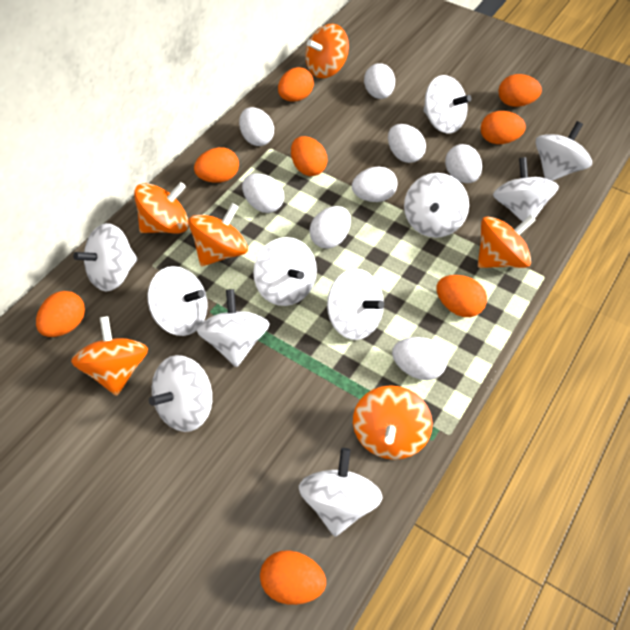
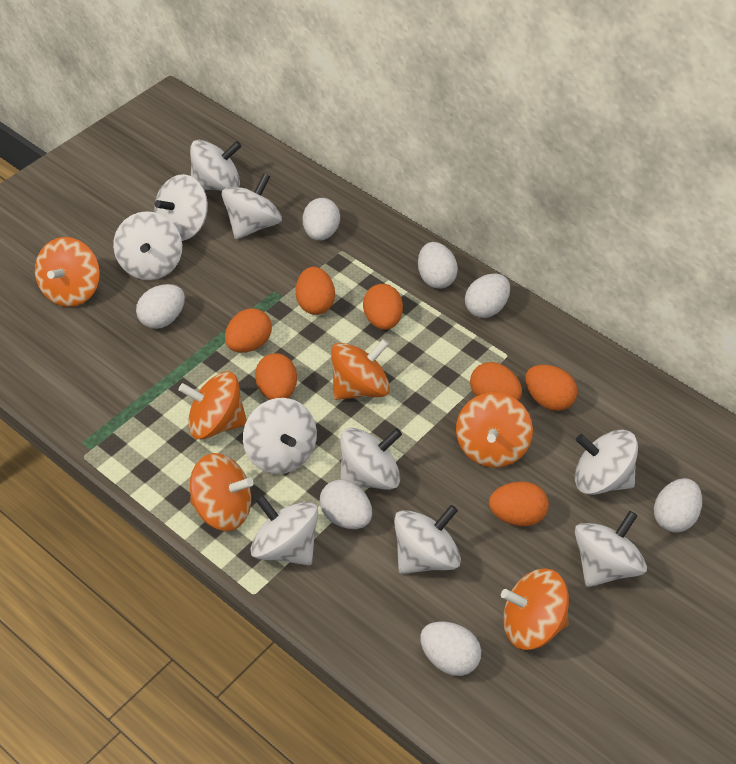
orange egg: [36,291,85,337] [194,147,239,183] [260,550,326,605] [278,67,314,101] [291,136,328,176] [437,275,487,317] [481,111,526,144] [498,74,542,107] = 8 -> [225,308,272,353] [255,353,297,400] [296,267,335,315] [363,284,403,330] [470,362,522,400] [489,481,549,526] [525,365,577,411] = 7
white egg: [239,107,274,146] [242,174,284,213] [309,206,351,249] [352,167,398,202] [364,63,395,99] [388,124,426,163] [392,337,448,380] [445,144,482,183] = 8 -> [136,284,185,329] [303,198,340,241] [320,480,372,529] [418,242,458,289] [420,622,481,676] [465,273,510,318] [654,478,702,533] = 7
white spinning top: [73,223,137,291] [147,266,208,336] [149,355,212,432] [197,289,270,367] [253,237,317,306] [299,448,383,537] [327,269,384,340] [404,173,469,238] [423,75,472,134] [493,157,559,222] [536,121,592,181] = 11 -> [113,211,182,280] [154,174,208,241] [190,140,242,191] [222,173,282,240] [243,398,317,474] [251,495,318,566] [340,428,402,490] [394,505,461,574] [575,430,638,495] [575,511,647,587] = 10

